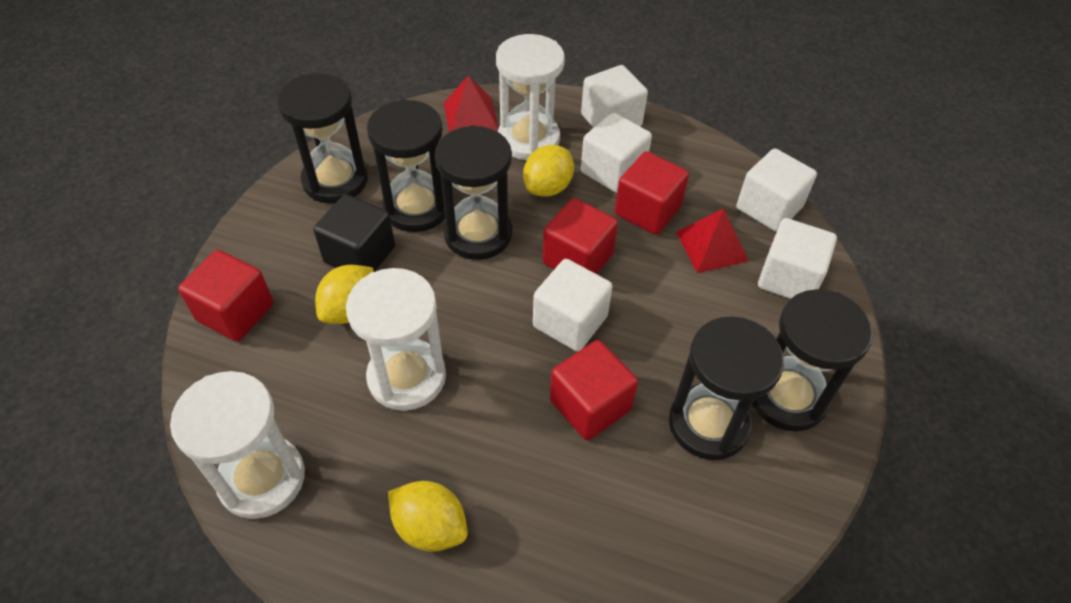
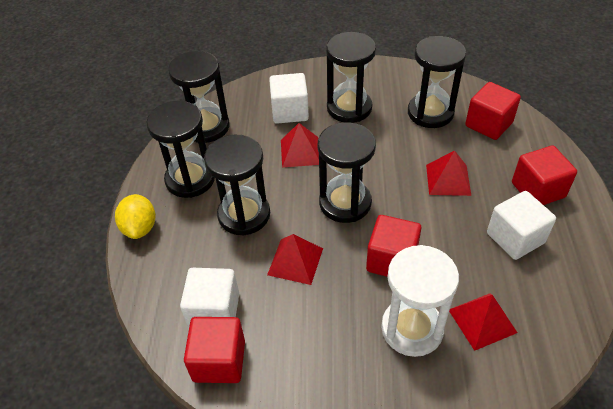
black cube: [314,194,395,272] = 1 -> none = 0
black hourglass: [277,73,368,204] [367,99,445,232] [435,125,513,260] [669,316,784,460] [752,289,873,432] = 5 -> [146,101,215,198] [168,51,230,143] [204,135,270,236] [318,122,376,223] [326,32,376,123] [408,36,466,128] = 6
red pyramid: [444,75,499,132] [676,208,749,273] = 2 -> [267,234,323,285] [281,123,319,168] [426,150,471,196] [449,293,518,351] = 4
white cube: [533,259,613,352] [581,65,648,128] [581,113,652,193] [737,148,817,232] [758,218,837,299] = 5 -> [180,268,239,328] [269,73,309,124] [487,191,556,260] = 3
white hourglass: [170,371,305,519] [346,268,446,411] [496,34,565,160] = 3 -> [381,245,459,357] = 1
yellow lemon: [315,265,374,324] [388,481,468,552] [523,145,574,197] = 3 -> [115,194,156,239] = 1

